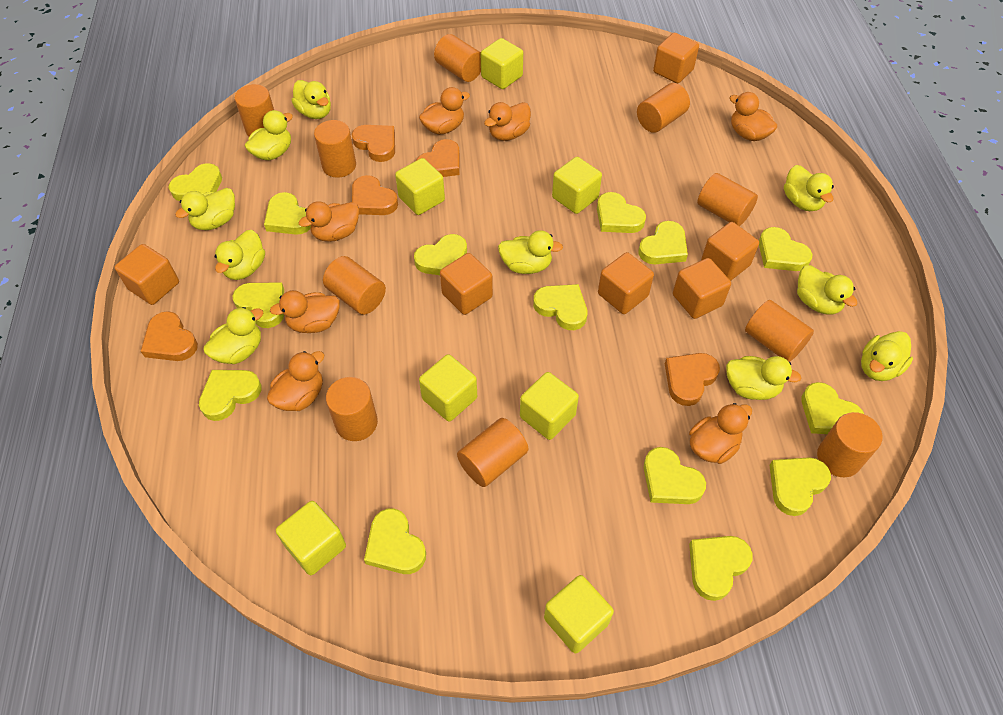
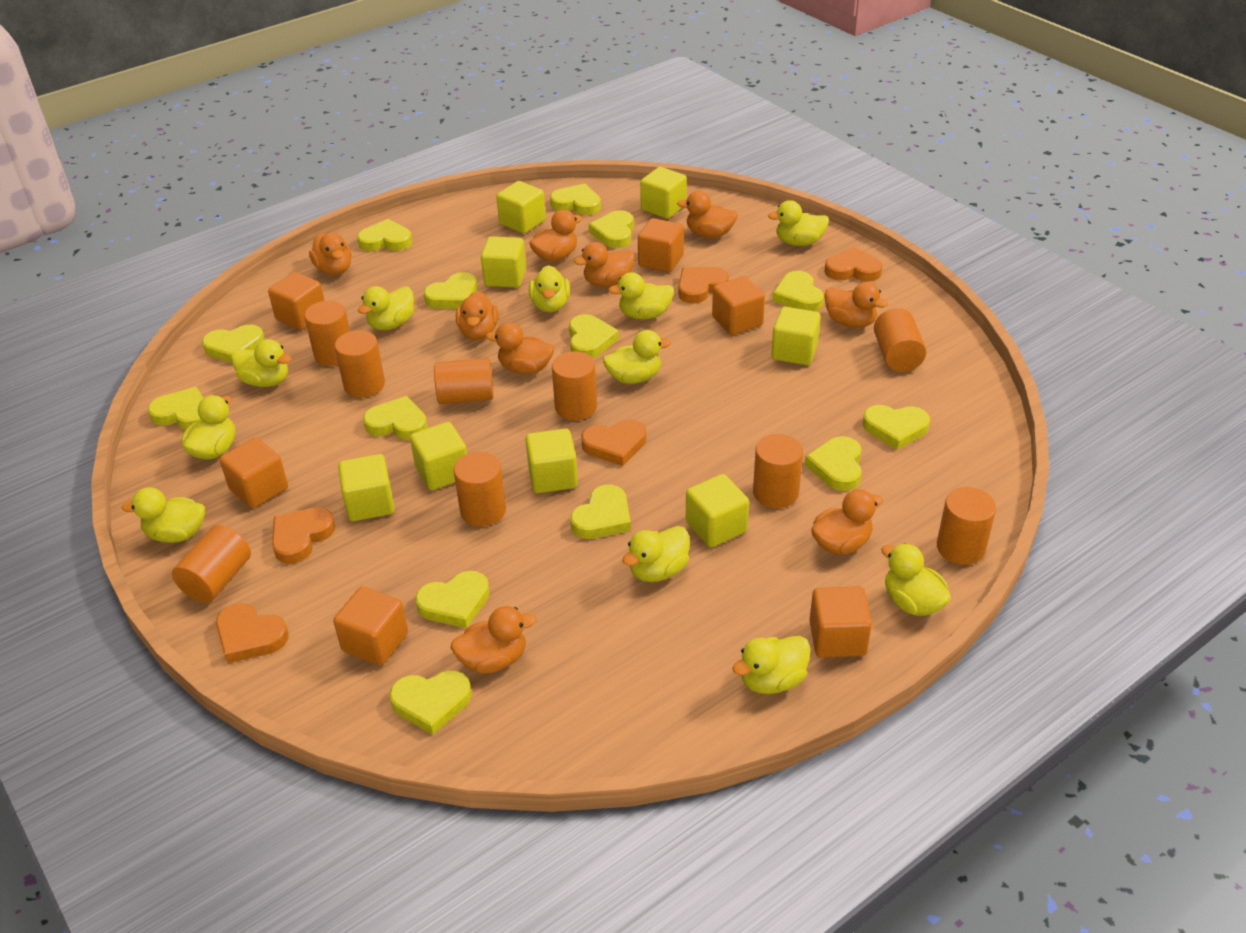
orange cylinder: [235,84,274,137] [314,120,356,178] [323,256,386,315] [326,377,378,441] [434,34,481,82] [457,418,528,487] [637,83,690,133] [697,173,758,226] [745,300,814,362] [817,412,883,477] = 10 -> [172,525,251,603] [304,301,350,366] [335,330,385,398] [434,358,494,404] [454,452,506,526] [552,351,597,420] [753,434,803,508] [874,308,926,372] [937,487,996,565] = 9
orange duck: [267,351,325,411] [270,290,340,333] [299,201,359,242] [419,87,470,135] [484,102,531,141] [689,403,752,464] [729,92,778,141] = 7 -> [309,233,352,275] [451,606,537,674] [456,291,498,340] [486,322,554,374] [529,210,582,262] [574,242,635,287] [677,191,738,238] [811,489,883,555] [824,282,888,328] = 9
yellow cube: [276,501,346,575] [395,158,445,215] [419,354,477,422] [481,38,523,89] [520,372,579,440] [544,575,614,653] [552,157,602,214] = 7 -> [338,454,395,521] [410,422,467,490] [481,236,526,288] [496,181,546,234] [525,428,578,493] [640,167,687,219] [686,474,749,547] [771,307,821,365] = 8
yellow duck: [175,188,235,230] [203,307,263,364] [215,230,265,280] [245,110,293,160] [292,80,331,119] [498,230,563,274] [726,356,801,400] [784,165,834,211] [797,265,858,314] [861,331,913,381] = 10 -> [122,487,205,543] [182,395,235,460] [231,339,292,387] [358,286,414,330] [529,265,570,312] [603,330,671,384] [608,272,674,319] [622,526,690,582] [732,636,811,694] [768,200,829,246] [881,543,951,616] = 11

